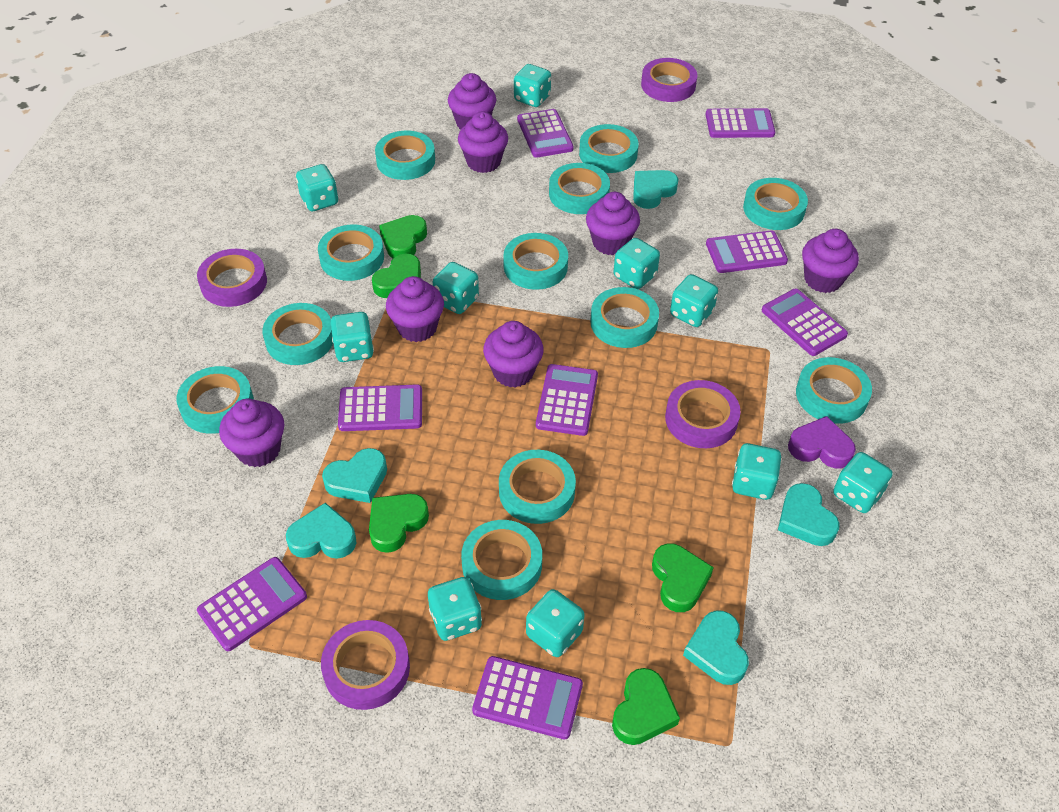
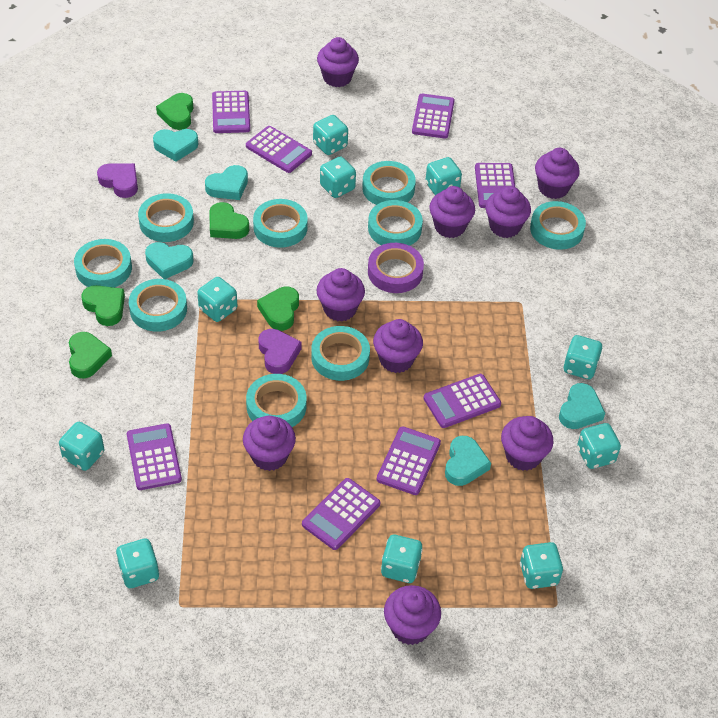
purple cupcake: [219,399,284,467] [386,276,444,342] [448,73,496,129] [458,111,508,173] [483,321,544,388] [586,192,640,255] [802,229,859,293] = 7 -> [243,416,296,471] [316,268,365,322] [317,37,359,87] [373,319,423,373] [384,585,441,645] [429,186,475,238] [485,186,531,238] [501,416,554,471] [535,148,580,199] = 9
purple heart: [788,416,856,469] = 1 -> [97,163,138,198] [258,329,302,374] = 2
purple tape: [197,249,267,307] [321,620,410,710] [641,58,697,102] [665,380,741,448] = 4 -> [368,243,424,293] = 1
turquoise tape: [177,366,254,434] [262,303,333,365] [318,224,384,281] [375,131,435,180] [461,520,542,600] [499,450,576,524] [503,233,568,290] [549,163,610,214] [579,124,639,173] [590,287,659,348] [743,178,808,230] [796,357,872,424] = 12 -> [74,239,132,288] [129,279,187,332] [138,193,194,242] [246,374,307,427] [253,199,308,248] [311,326,370,381] [362,161,416,205] [368,200,423,246] [530,201,586,250] = 9

